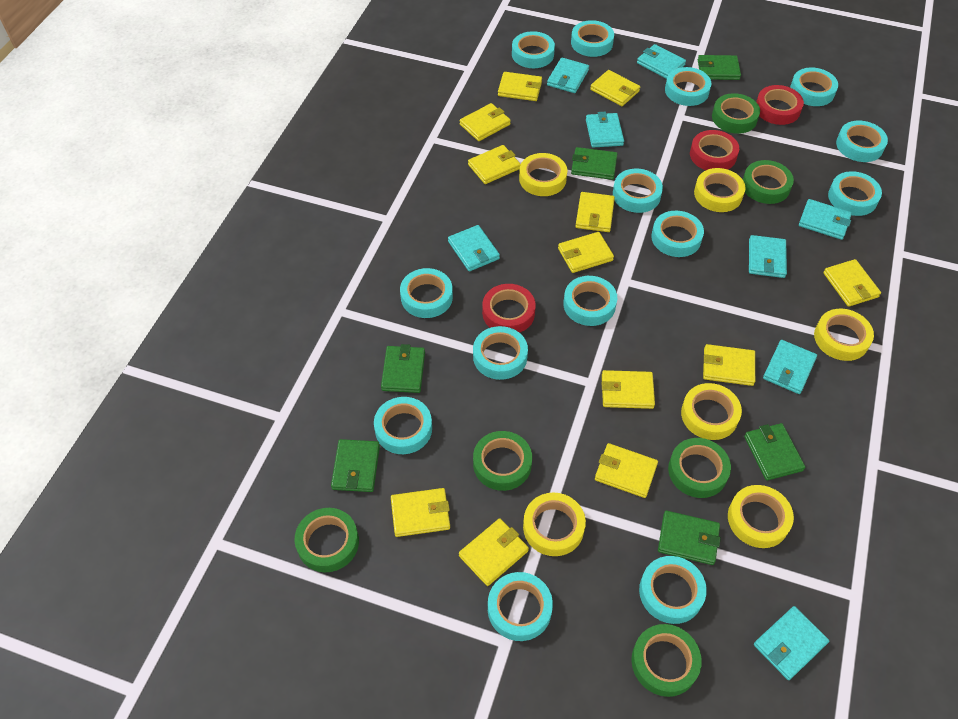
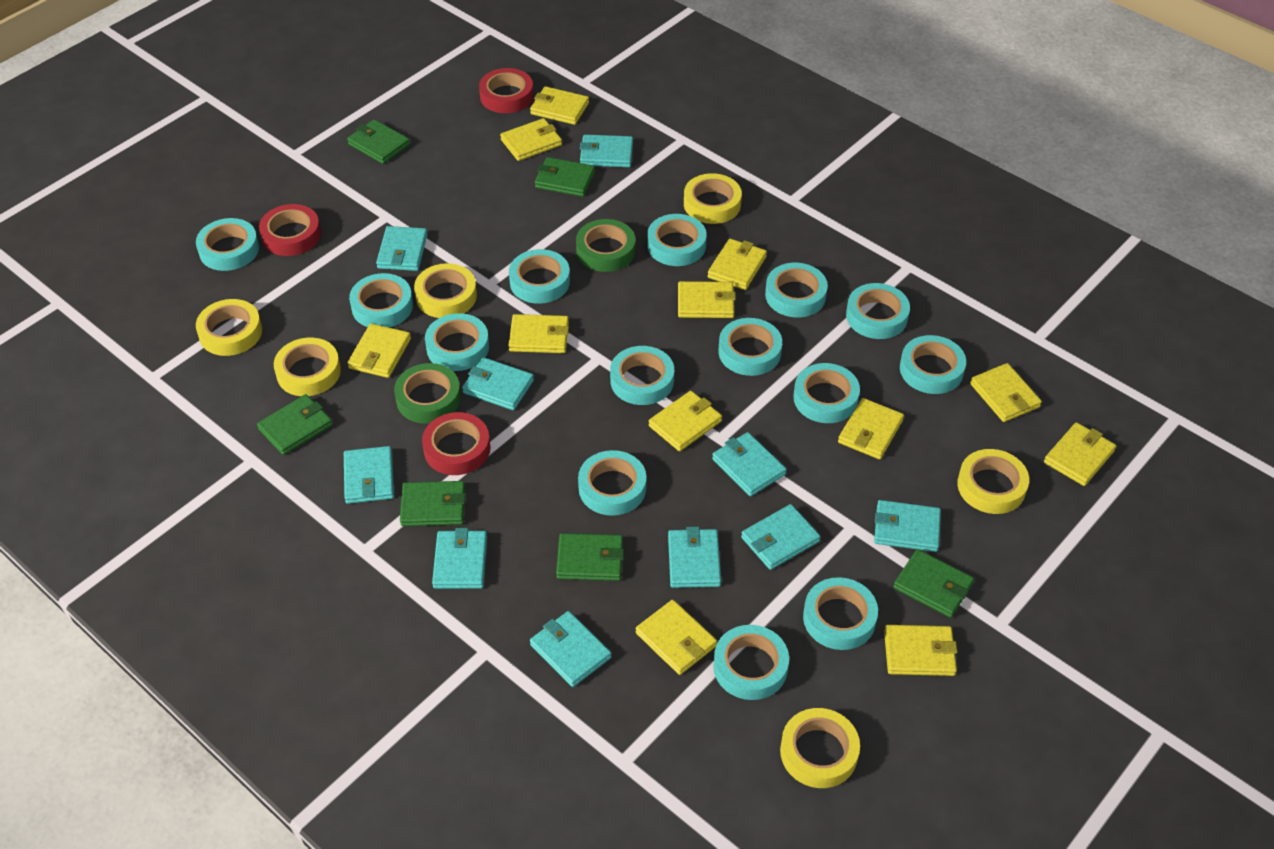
green tape: [295,508,359,572] [473,431,532,491] [631,624,702,697] [668,438,731,498] [712,93,760,134] [743,160,794,204] = 6 -> [394,363,461,424] [576,219,635,272] = 2
turquoise wallet: [448,225,500,271] [547,58,589,93] [586,112,624,148] [637,44,686,79] [749,235,787,278] [754,606,829,680] [763,340,817,394] [799,199,852,240] = 8 -> [344,446,394,504] [376,226,428,271] [432,528,487,589] [462,357,534,410] [530,611,611,687] [580,135,633,167] [668,527,721,588] [712,432,787,496] [741,504,820,570] [874,500,941,552] = 10

